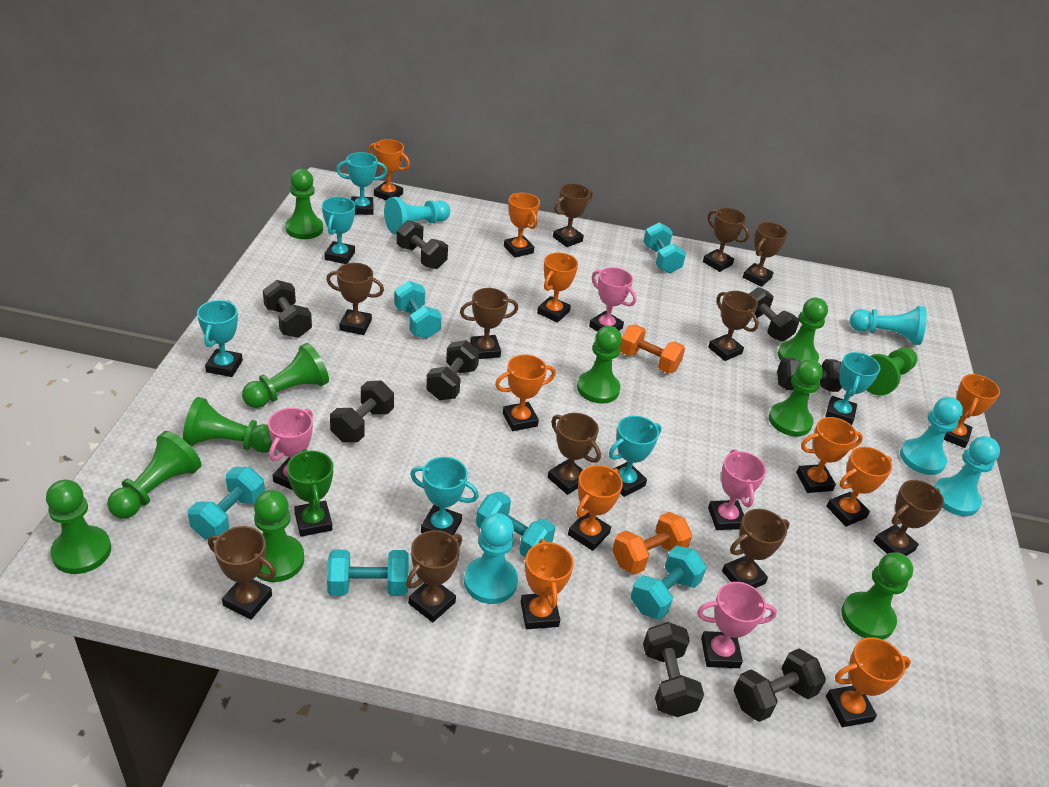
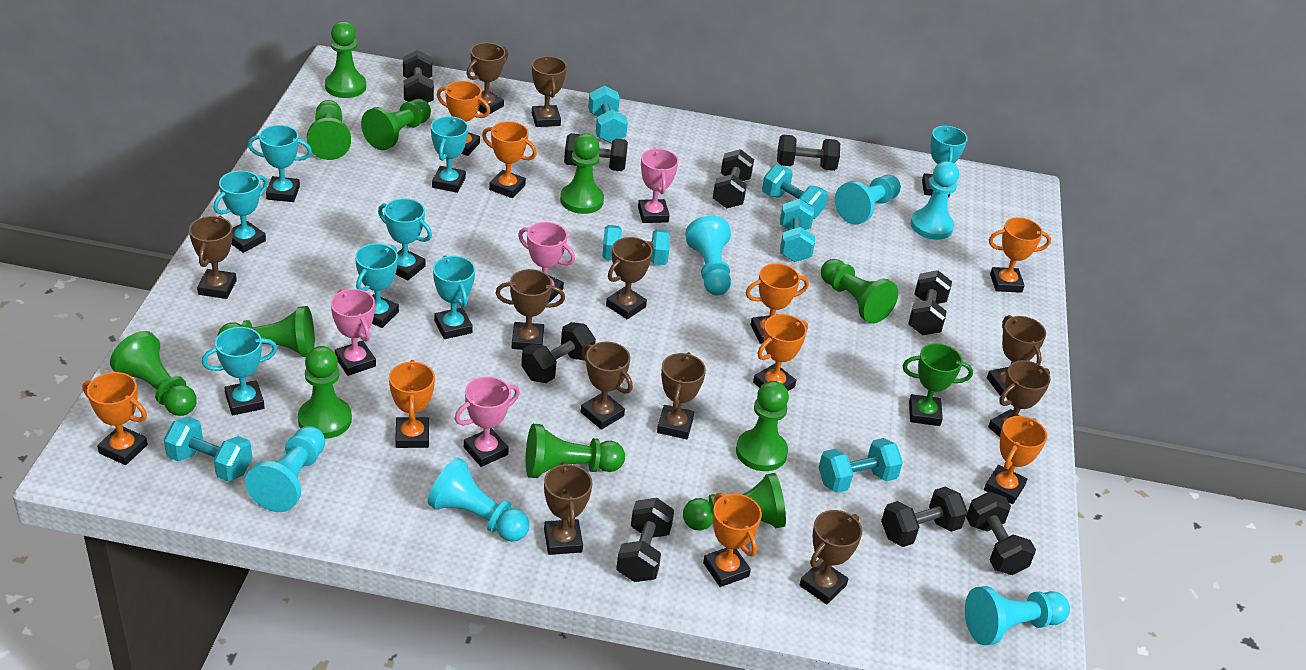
black dumbbell: [263,280,312,338] [330,381,394,442] [396,220,448,269] [426,340,479,400] [643,622,704,717] [734,649,826,722] [749,287,799,342] [777,357,842,392] = 8 -> [403,50,434,103] [521,322,596,383] [564,133,628,171] [616,498,674,582] [713,149,754,209] [777,135,840,171] [881,487,968,547] [908,270,952,335] [966,492,1036,575] = 9
orange dumbbell: [612,512,692,574] [620,325,685,374] = 2 -> none = 0
orange trophy: [368,139,410,201] [495,354,556,431] [504,193,540,258] [521,539,574,629] [537,253,578,323] [568,465,623,551] [796,417,863,493] [826,447,892,527] [826,637,911,727] [944,374,1000,448] = 10 -> [83,372,148,465] [389,360,435,448] [437,81,490,156] [482,121,537,198] [703,493,762,587] [745,263,809,344] [753,314,808,391] [984,416,1047,504] [989,217,1051,293] = 9
turquoise pawn: [384,197,450,234] [464,513,518,604] [850,306,927,345] [900,397,963,475] [934,436,1000,516] = 5 -> [245,426,325,512] [428,457,529,542] [685,216,731,295] [835,175,901,225] [910,161,959,240] [965,586,1070,645] = 6
turquoise trophy: [197,300,243,377] [322,197,355,264] [336,152,387,215] [410,457,479,535] [609,416,662,497] [825,352,880,425] = 6 -> [202,327,277,416] [214,171,268,253] [248,125,312,202] [355,243,399,328] [378,198,432,281] [431,116,468,193] [433,256,475,339] [922,126,968,198] = 8

